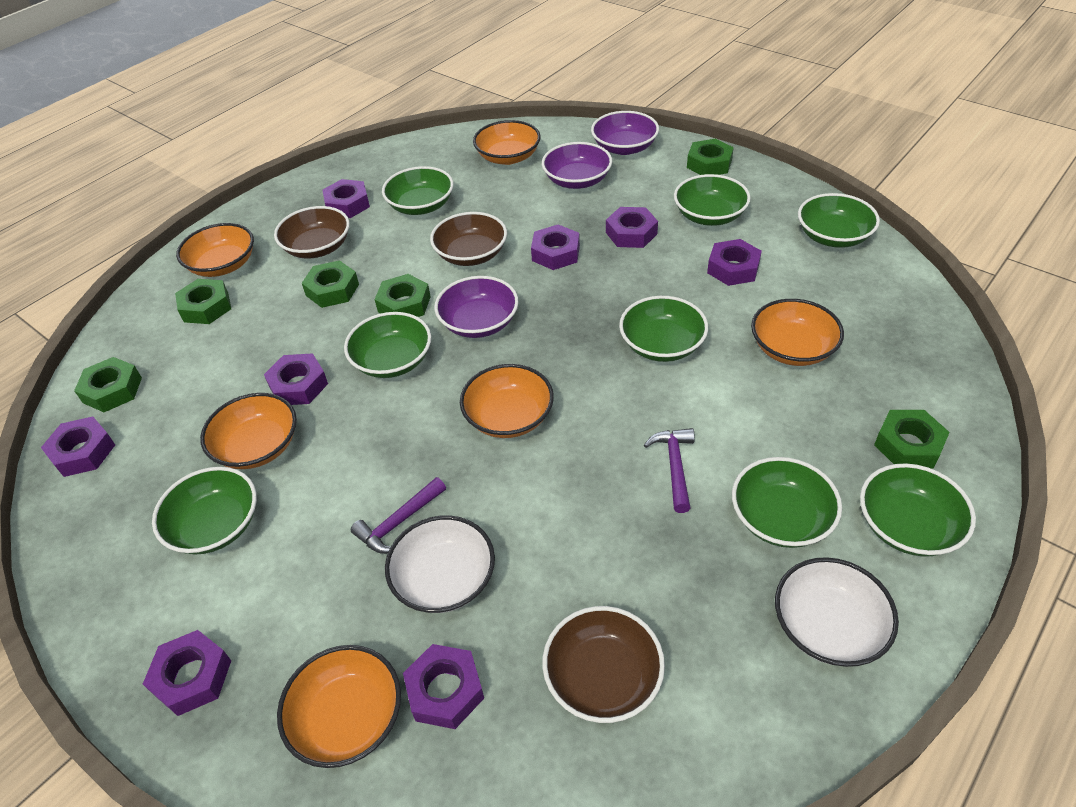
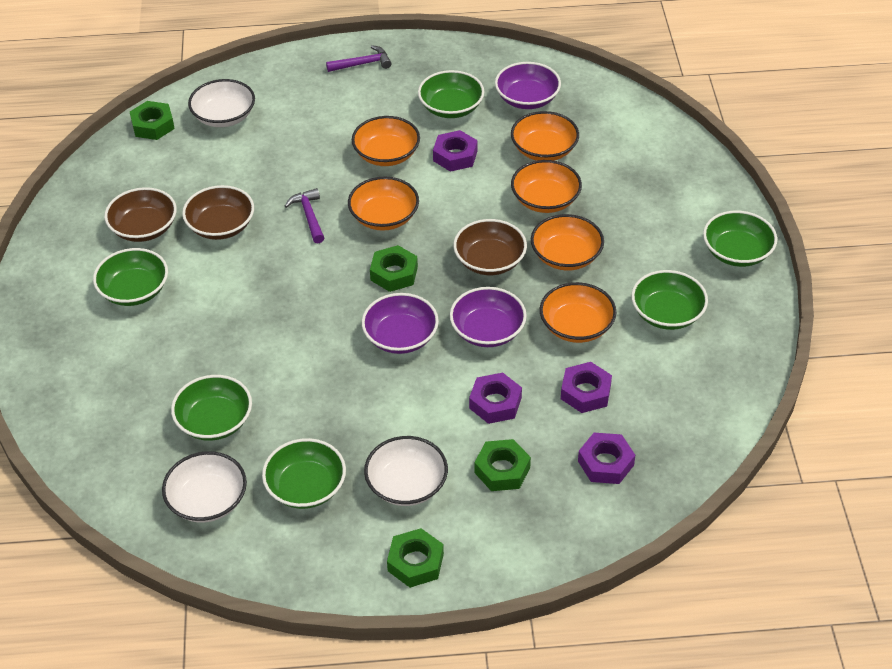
green bowl: [152,467,257,554] [344,312,431,378] [382,166,454,215] [619,296,708,362] [674,174,751,226] [732,457,842,548] [798,193,880,248] [860,463,976,557] = 8 -> [93,248,168,306] [171,375,252,441] [262,438,346,509] [418,70,484,118] [631,270,708,330] [703,211,777,267] = 6
green nut: [74,357,142,412] [175,279,231,324] [302,260,359,308] [375,274,431,317] [687,139,734,175] [874,410,950,469] = 6 -> [130,101,175,140] [370,245,418,292] [387,528,444,588] [474,439,531,491] = 4
purple nut: [41,417,115,477] [143,630,231,716] [264,353,328,405] [323,179,370,218] [403,644,484,729] [531,224,580,270] [606,207,658,248] [707,239,762,286] = 8 -> [433,130,478,172] [469,373,522,424] [561,362,612,413] [578,433,635,484] = 4
white bowl: [385,515,495,613] [775,557,899,667] = 2 -> [162,451,247,523] [188,79,255,127] [364,436,448,506] = 3

